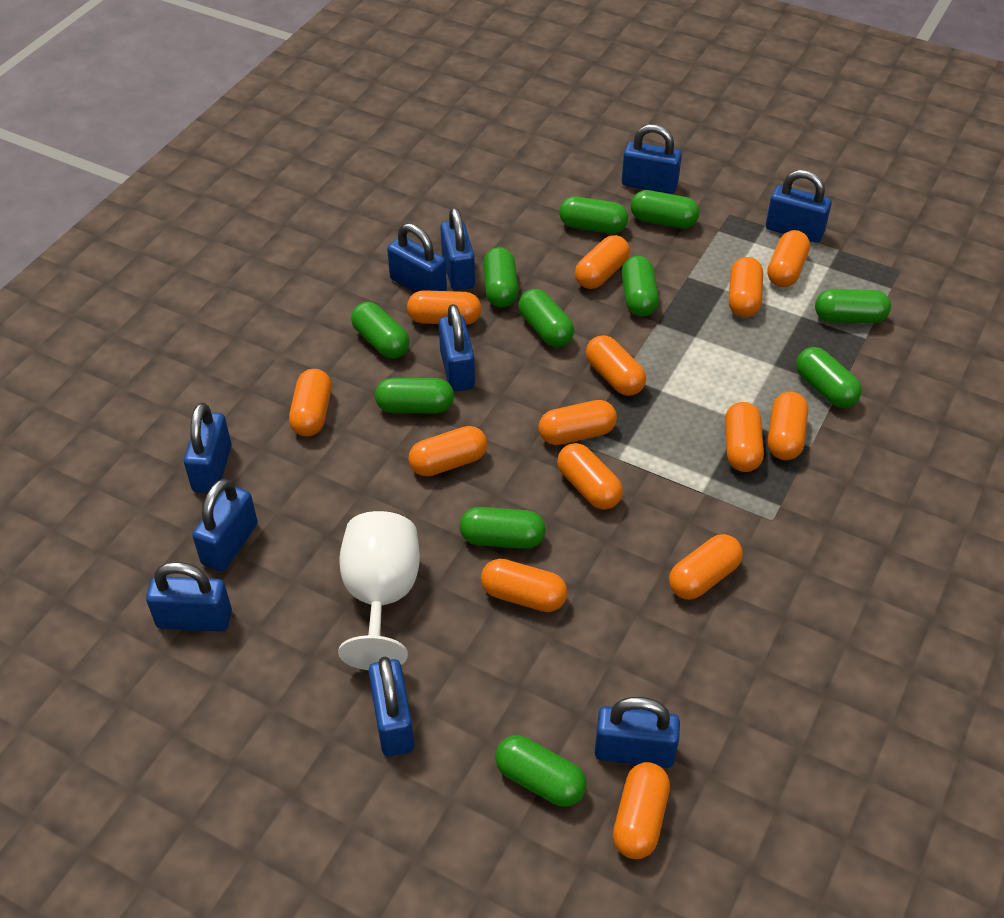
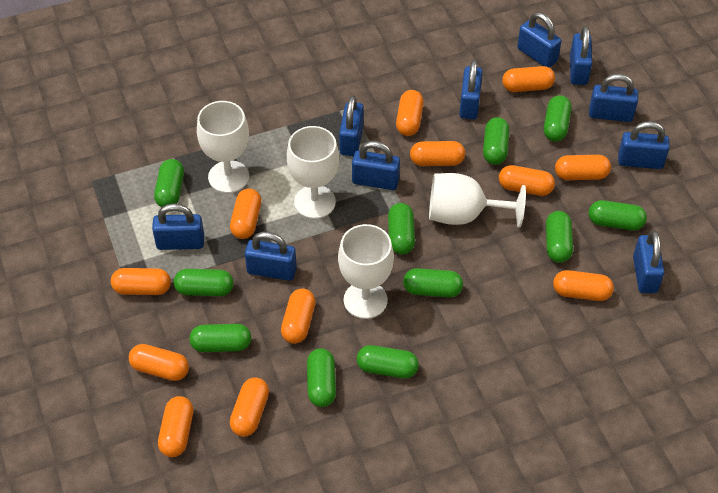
orange capsule: [289,369,332,436] [407,290,481,325] [409,426,487,477] [481,559,568,612] [538,400,617,445] [557,443,623,510] [575,235,630,289] [586,335,646,396] [613,762,670,859] [669,534,743,600] [725,402,764,472] [729,257,763,317] [767,230,810,287] [768,392,808,460] = 14 -> [111,268,171,295] [129,344,189,381] [158,396,194,457] [230,188,262,239] [230,377,269,437] [281,288,316,344] [396,90,424,136] [410,141,465,166] [499,165,555,196] [502,66,555,92] [553,270,614,301] [555,155,611,180] = 12
white goblet: [338,511,420,670] = 1 -> [197,101,249,193] [287,126,339,219] [338,224,394,319] [429,173,526,227] = 4

